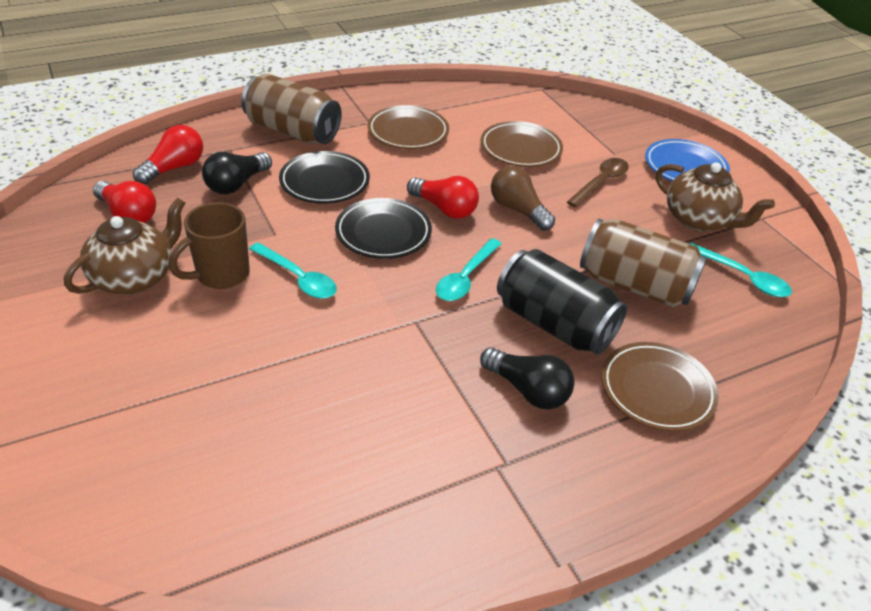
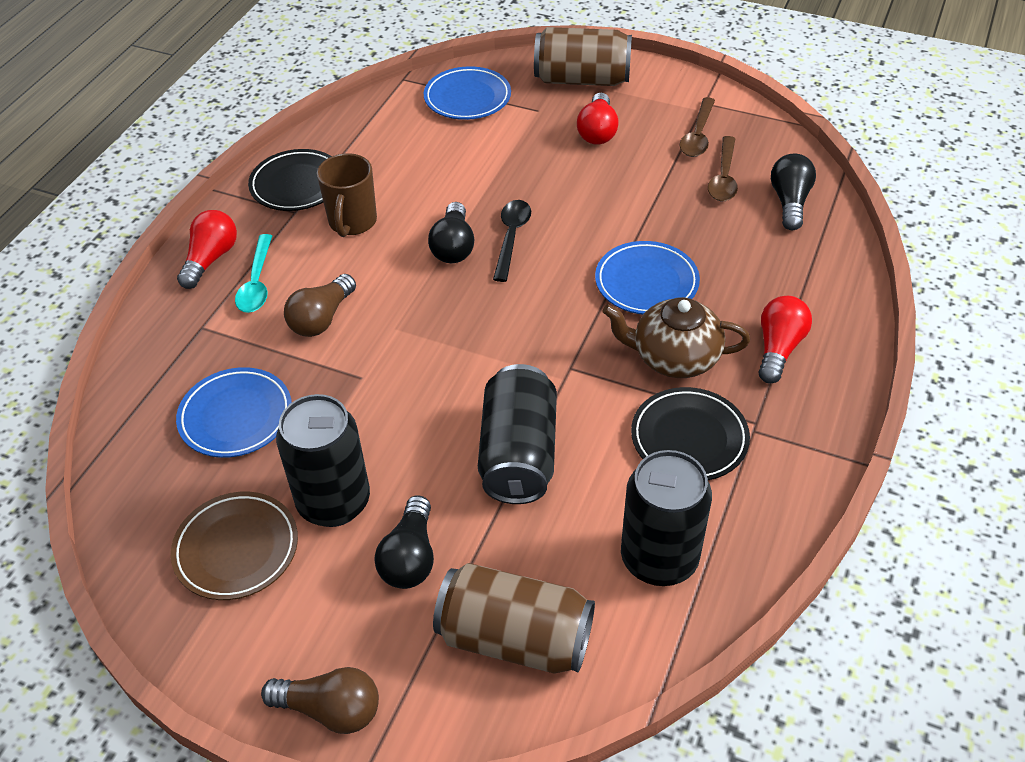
black can: [497,249,627,355] = 1 -> [276,394,370,527] [478,364,557,504] [621,450,712,586] = 3
black light bulb: [202,152,272,194] [480,347,575,409] = 2 -> [375,495,434,589] [428,202,474,263] [771,154,816,230] = 3
black spoon: none = 0 -> [493,200,531,282] = 1
blue plate: [645,139,730,181] = 1 -> [176,367,292,458] [424,66,511,120] [595,241,700,314] = 3
brown light bulb: [491,166,555,231] = 1 -> [261,667,379,734] [284,274,356,337] = 2
brown plate: [368,105,449,149] [480,121,563,167] [601,342,719,432] = 3 -> [171,492,298,600] = 1
brown spoon: [567,158,629,207] = 1 -> [679,97,715,157] [708,136,738,201] = 2
brown teapot: [64,198,185,295] [656,162,775,232] = 2 -> [603,297,750,378] = 1
turquoise spoon: [249,242,337,299] [436,238,502,301] [689,243,792,297] = 3 -> [235,234,272,313] = 1

